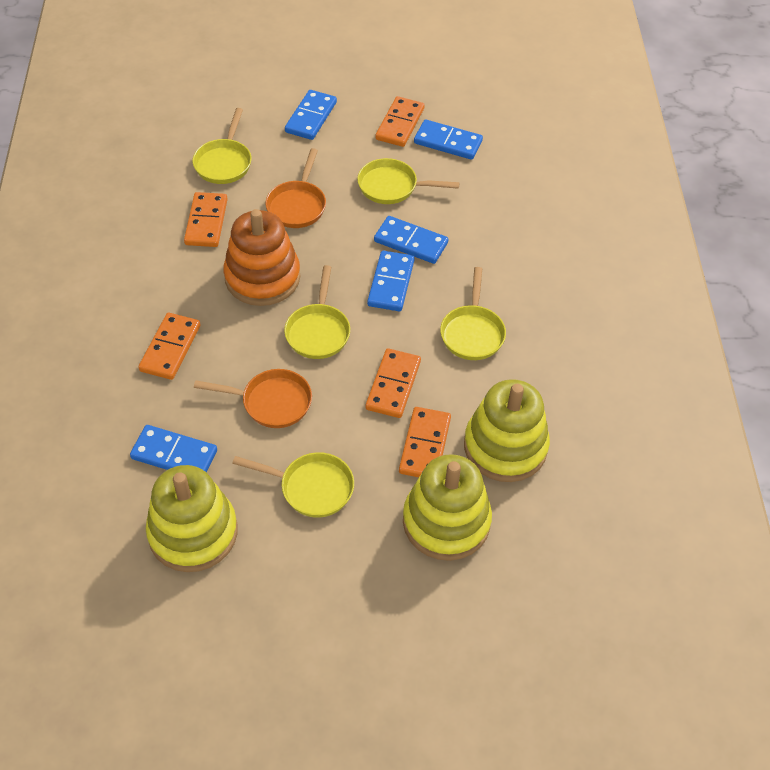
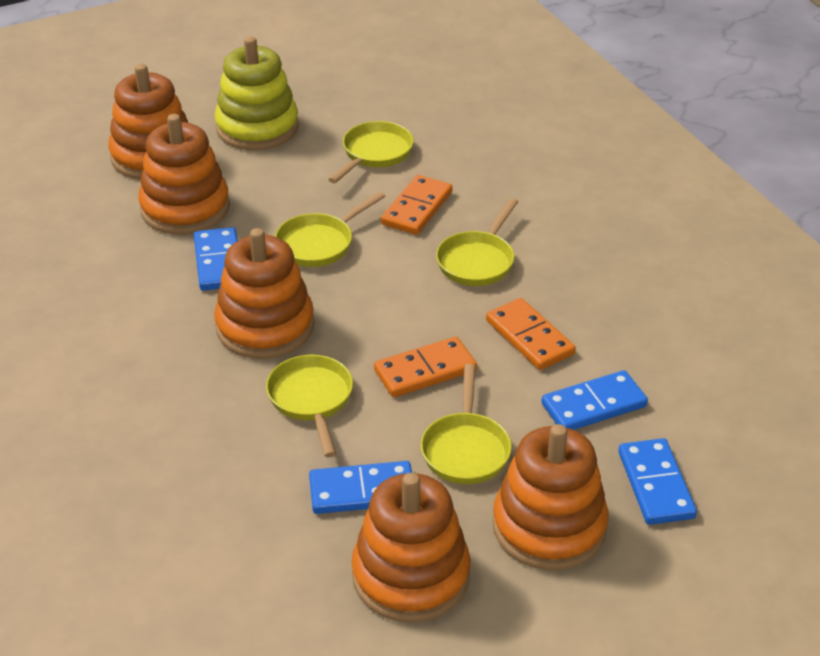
blue domino: [130,425,217,472] [285,90,337,140] [367,251,414,311] [374,216,448,264] [414,119,483,160] = 5 -> [194,227,238,291] [309,461,412,514] [541,370,648,430] [618,438,697,525] = 4
orange domino: [138,313,201,380] [184,192,228,247] [366,348,421,418] [375,96,424,147] [399,407,451,477] = 5 -> [374,337,477,397] [381,175,452,235] [486,298,576,370] = 3
orange pan: [194,369,312,428] [266,148,326,228] = 2 -> none = 0
orange stacking toy: [223,209,300,306] = 1 -> [108,64,188,180] [138,114,230,235] [214,228,314,359] [351,473,471,623] [493,424,609,570] = 5
yellow stacking toy: [146,465,237,572] [403,454,492,561] [464,379,550,482] = 3 -> [215,36,299,150] = 1

